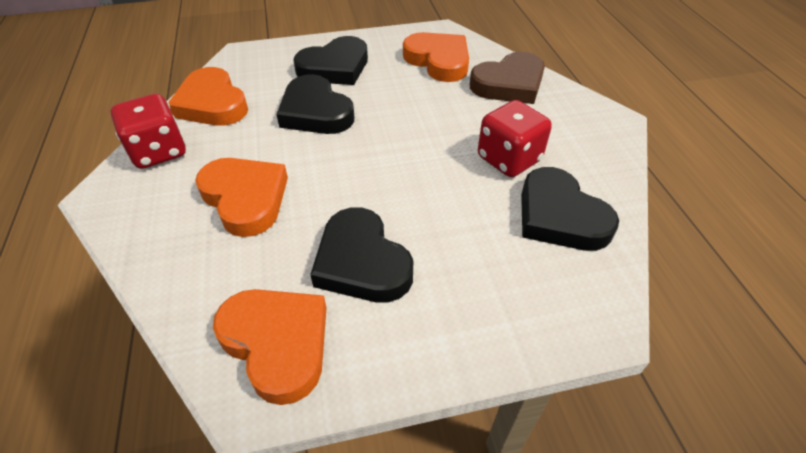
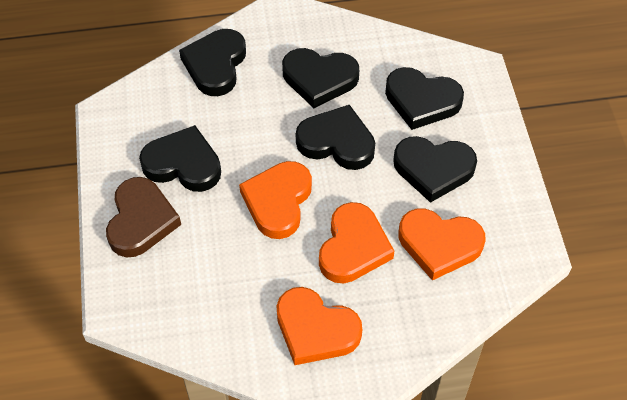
black heart: [276,74,354,134] [293,36,368,85] [310,207,413,303] [521,167,619,251] = 4 -> [139,125,221,192] [179,29,246,96] [282,48,359,108] [296,105,375,170] [385,67,464,130] [393,136,477,203] = 6
red dice: [110,94,186,169] [478,100,552,177] = 2 -> none = 0

